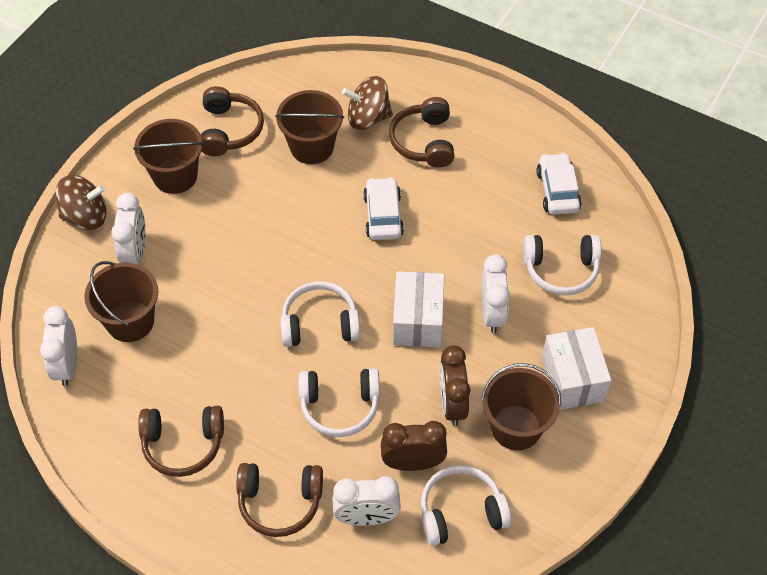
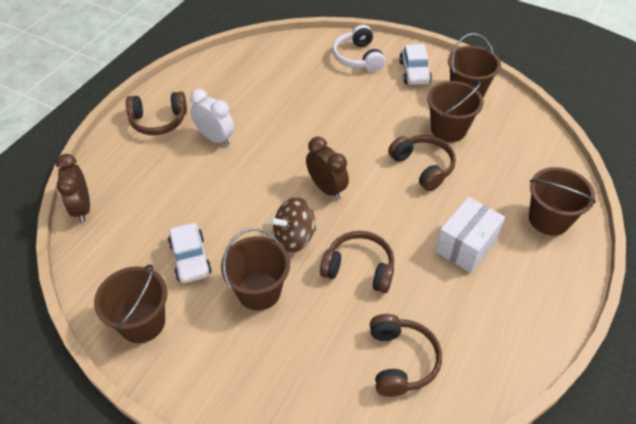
brown bucket: [84,261,158,342] [133,119,204,194] [275,90,344,164] [481,363,561,450] = 4 -> [94,265,167,343] [221,228,290,311] [427,81,484,142] [448,33,501,97] [529,167,596,236] = 5
brown spinning top: [56,175,107,230] [342,76,393,130] = 2 -> [269,197,316,253] = 1
white box: [393,271,444,348] [542,327,611,410] = 2 -> [435,197,505,273] = 1
white clock: [40,306,77,386] [111,193,146,264] [332,476,401,526] [482,254,510,333] = 4 -> [190,89,234,146] = 1
white headphones: [280,281,360,347] [298,368,380,437] [421,465,511,546] [523,235,601,296] = 4 -> [332,25,385,72] = 1

